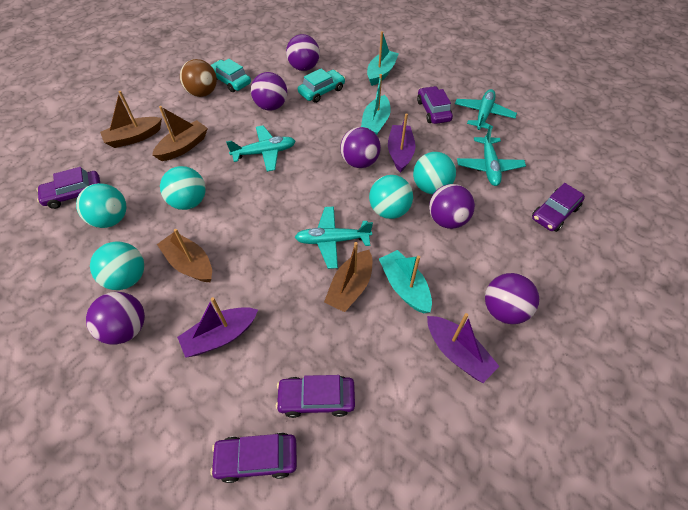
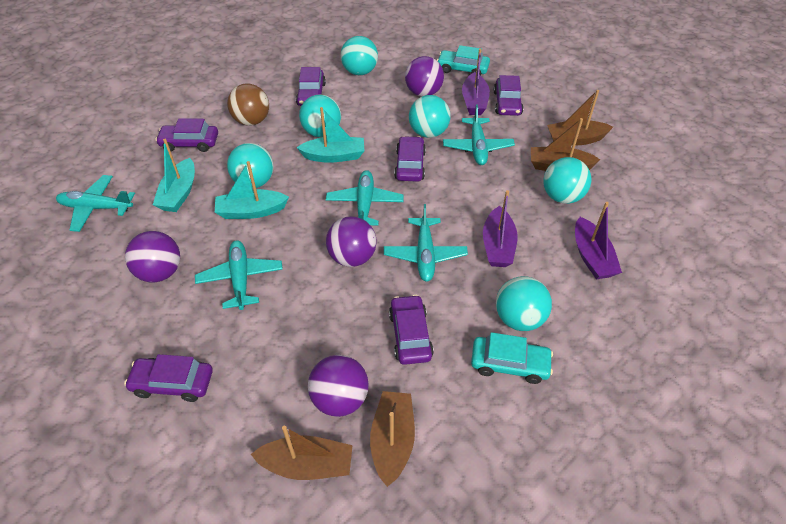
purple ball: [86,292,145,345] [251,72,287,111] [286,34,320,71] [340,127,381,168] [429,184,475,229] [485,273,539,324] = 6 -> [125,231,180,283] [308,355,369,417] [326,216,377,267] [405,56,444,97] = 4
purple car: [36,167,100,209] [210,433,297,483] [276,375,355,418] [417,86,453,124] [532,183,585,232] = 5 -> [124,354,213,402] [155,118,218,152] [296,67,326,106] [389,295,434,365] [394,136,426,182] [493,75,523,116] = 6
turquoise ball: [76,183,126,228] [90,242,144,290] [160,166,206,210] [369,175,413,219] [413,152,456,194] = 5 -> [227,143,274,188] [299,95,341,137] [341,36,378,75] [409,95,450,138] [496,276,552,331] [543,157,592,204] = 6
turquoise plane: [226,125,295,172] [295,207,373,269] [455,89,517,130] [457,125,526,186] = 4 -> [56,175,135,232] [195,240,283,310] [326,170,404,226] [384,204,468,282] [443,105,515,165] = 5

